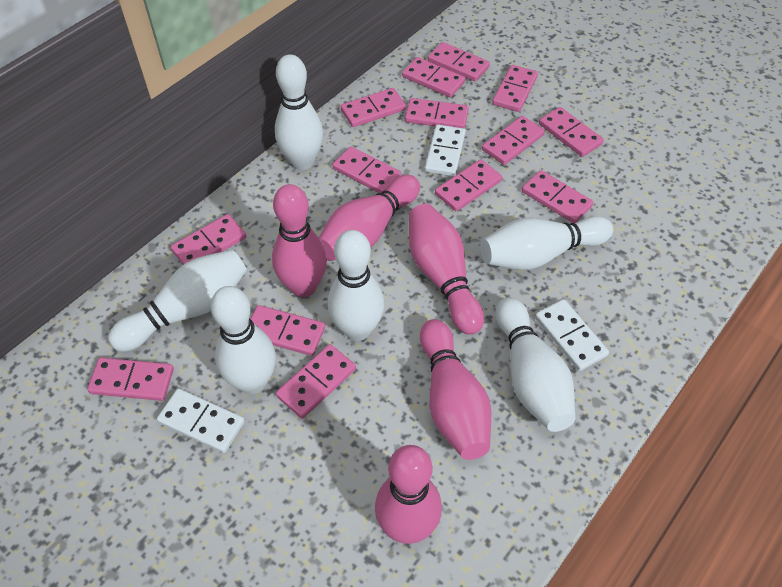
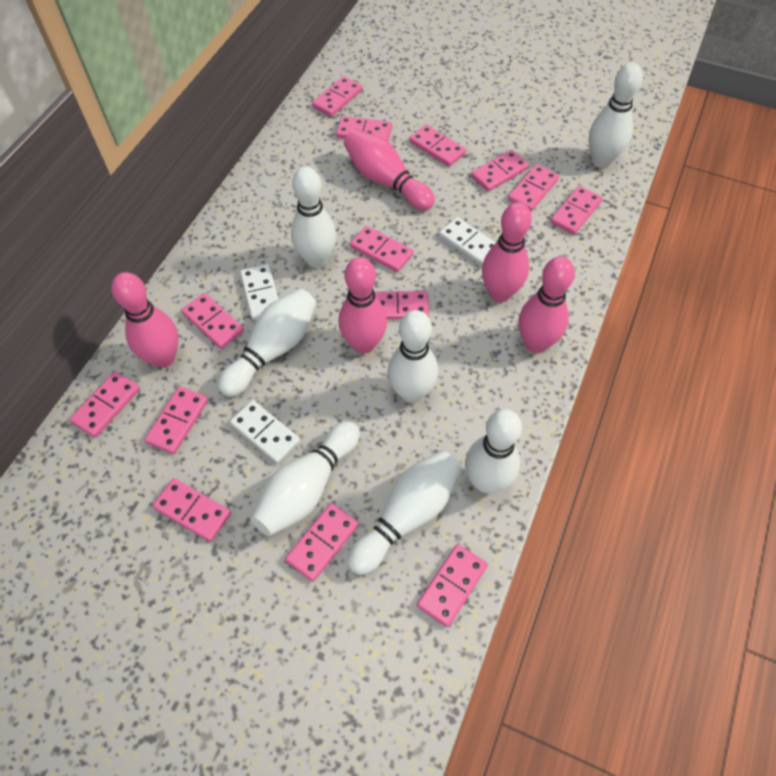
white bowling pin: [108,249,247,352] [211,286,276,394] [275,54,323,170] [328,230,384,341] [480,216,613,270] [495,297,575,432] = 6 -> [218,288,317,397] [251,421,360,536] [291,166,336,268] [347,450,461,575] [388,310,438,403] [465,409,522,493] [589,63,643,168] = 7

